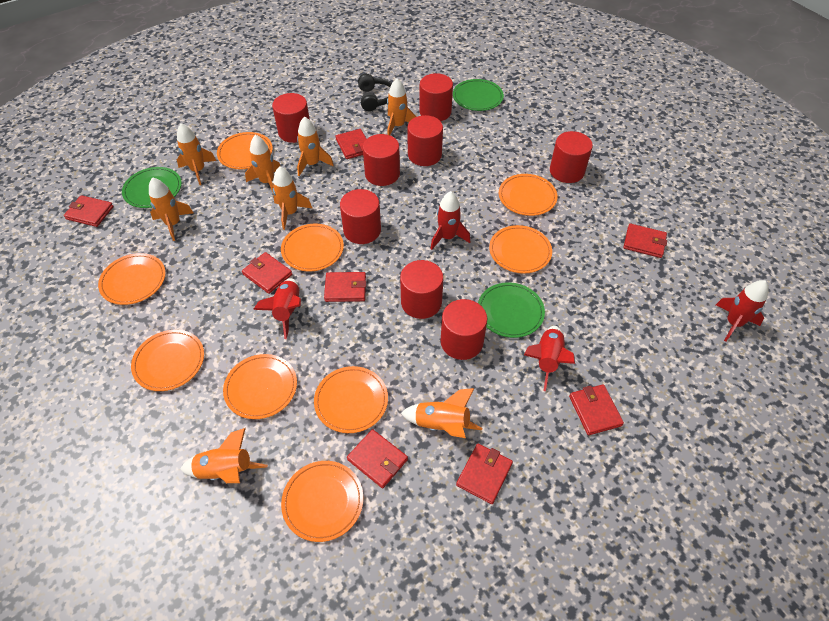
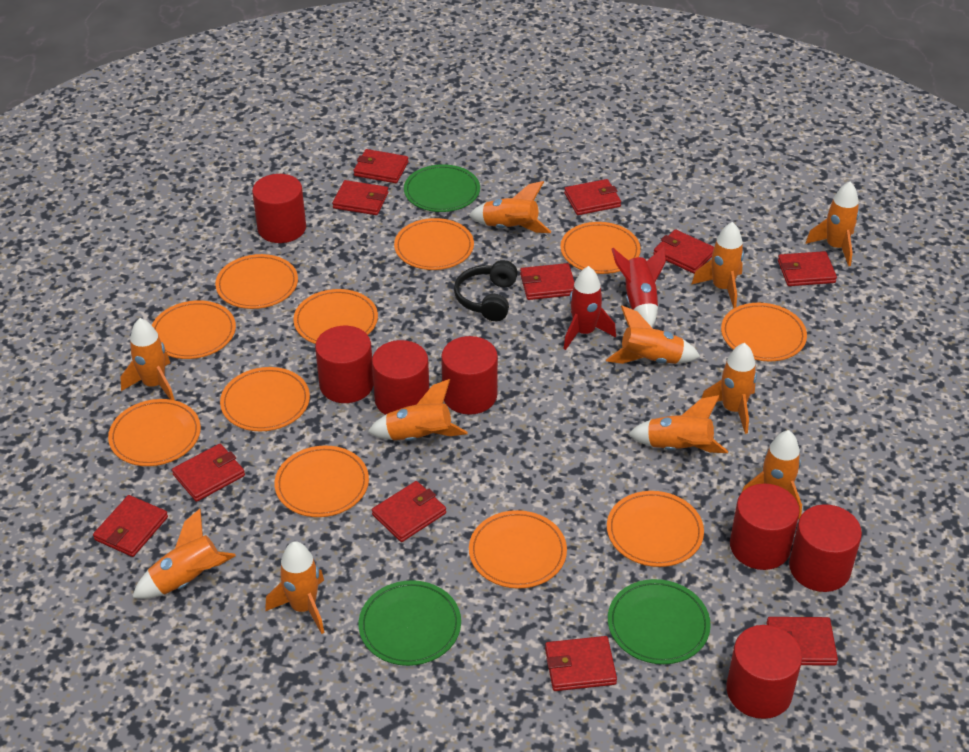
orange plate: [98,253,166,305] [131,330,204,391] [217,132,273,169] [223,354,297,419] [281,224,344,271] [281,461,363,542] [314,366,388,433] [489,225,552,274] [499,174,557,216] = 9 -> [108,399,201,466] [152,300,236,359] [215,254,298,309] [220,367,310,431] [275,445,369,517] [293,289,378,344] [394,218,474,270] [469,510,567,589] [560,222,641,274] [607,491,704,567] [721,303,807,361] = 11
orange rocket: [149,177,193,241] [177,123,216,185] [180,428,268,483] [245,135,281,194] [273,166,312,230] [297,117,334,176] [387,78,417,135] [401,388,482,438] = 8 -> [120,318,174,400] [132,508,236,599] [265,541,325,634] [368,379,468,441] [469,181,551,233] [606,306,701,364] [628,395,728,453] [691,222,744,308] [702,343,757,434] [742,430,802,520] [805,182,859,266] = 11
red cylinder: [272,93,310,143] [340,189,381,244] [363,134,400,186] [400,260,443,319] [407,115,443,166] [419,73,453,121] [441,299,487,360] [550,131,593,183] = 8 -> [252,174,306,243] [315,326,374,403] [372,340,429,415] [441,336,498,415] [726,625,802,719] [730,484,800,570] [789,504,862,592] = 7
red rocket: [253,278,301,339] [430,191,470,250] [524,326,575,391] [716,280,769,342] = 4 -> [563,266,616,350] [611,246,666,327] = 2
red wallet: [64,195,114,227] [242,252,292,294] [324,272,366,302] [335,129,366,159] [347,429,408,488] [456,444,513,504] [569,384,624,435] [623,224,667,258] = 8 -> [93,495,168,557] [172,444,245,502] [332,180,389,215] [353,149,409,183] [372,481,446,542] [520,263,575,300] [545,636,617,691] [564,179,621,215] [653,229,714,274] [767,617,838,666] [778,251,837,286] = 11

